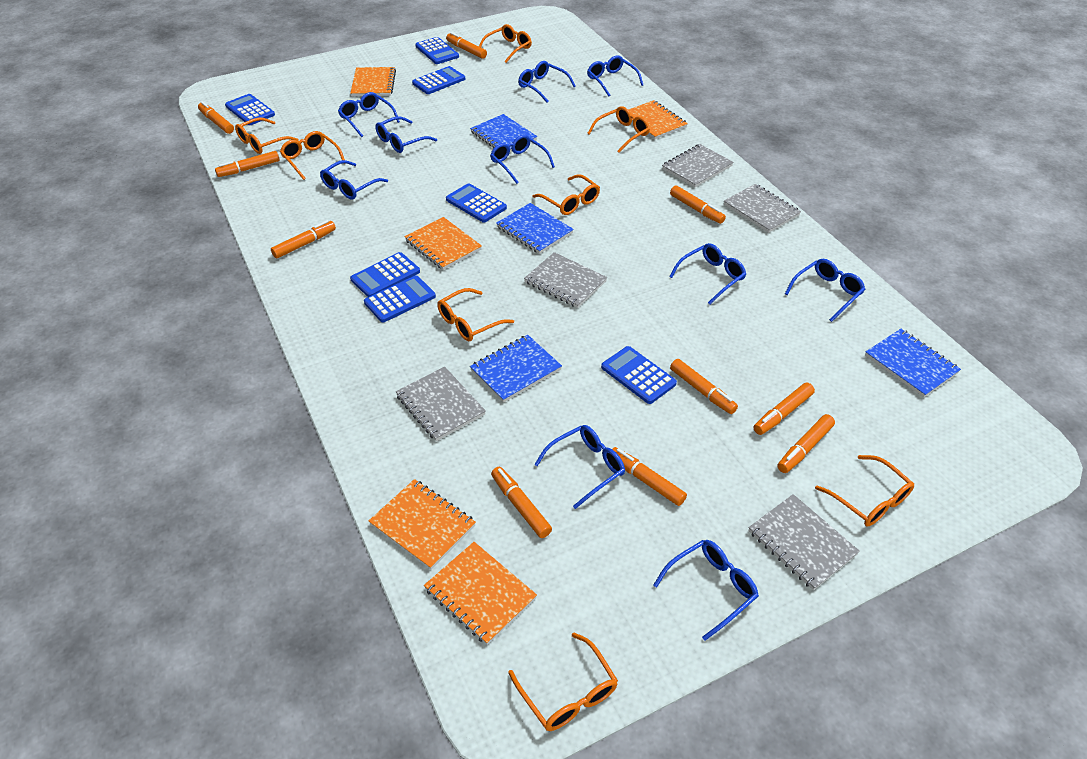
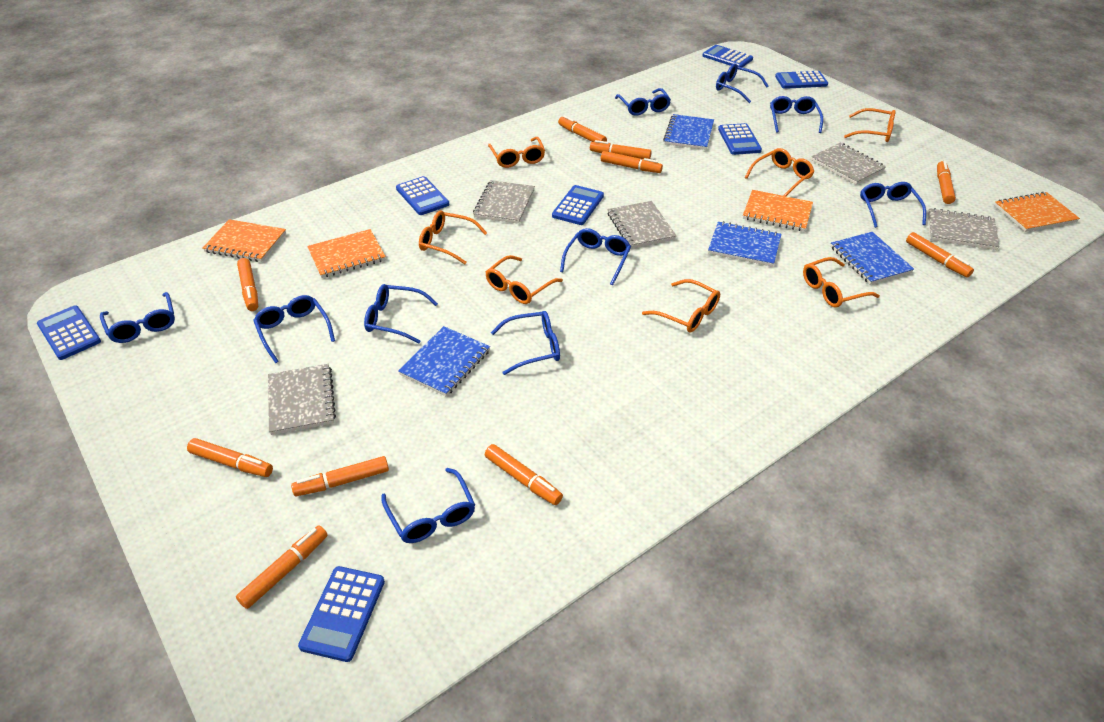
orange glasses: [235,118,299,154] [280,131,345,180] [437,288,514,341] [479,24,532,63] [508,633,618,731] [532,174,600,215] [587,106,650,153] [815,455,914,526] = 8 -> [419,211,487,264] [486,255,563,304] [488,137,545,168] [642,279,720,333] [745,148,814,196] [803,257,880,307] [844,108,896,142] = 7
orange notebook: [350,67,396,96] [369,479,476,570] [405,217,482,270] [424,542,537,645] [628,100,688,139] = 5 -> [203,219,286,262] [307,229,386,278] [743,190,813,232] [994,192,1080,232] = 4

